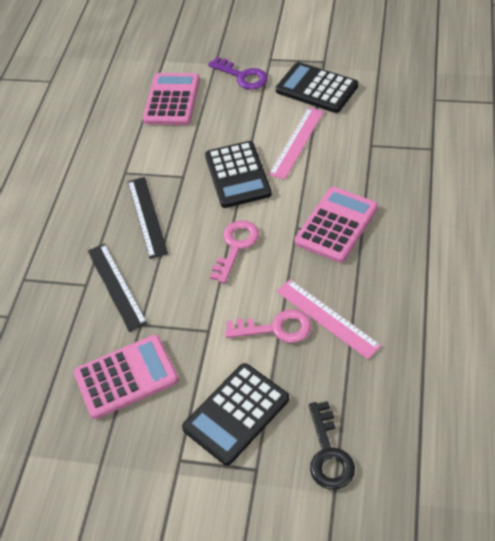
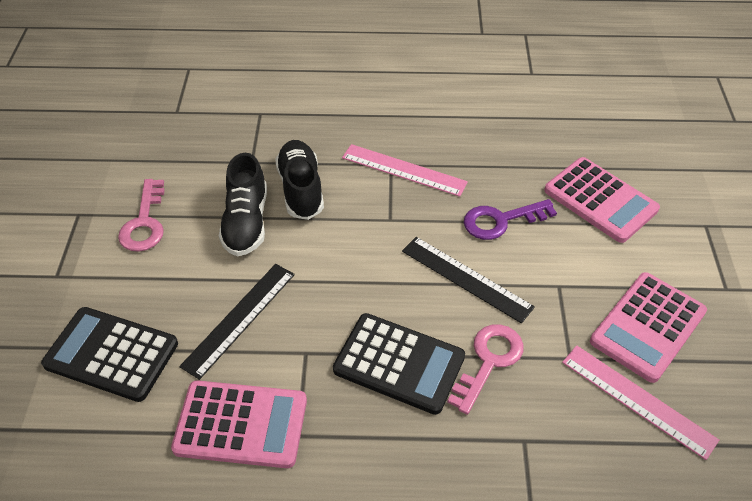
black calculator: [182,363,289,465] [205,141,272,208] [276,62,358,113] = 3 -> [41,307,178,402] [333,313,465,415] = 2
black key: [309,401,355,490] = 1 -> none = 0
black shoe: none = 0 -> [219,153,267,256] [275,140,324,220] = 2

